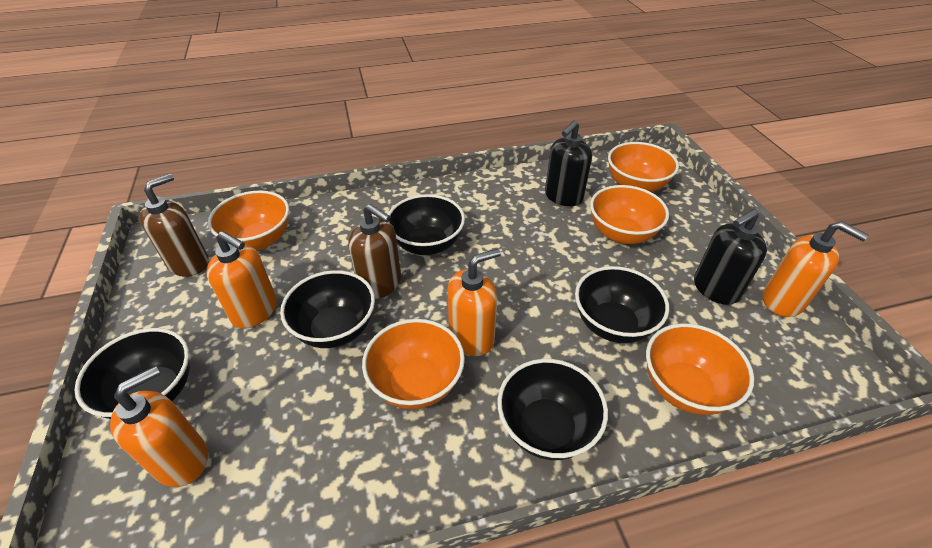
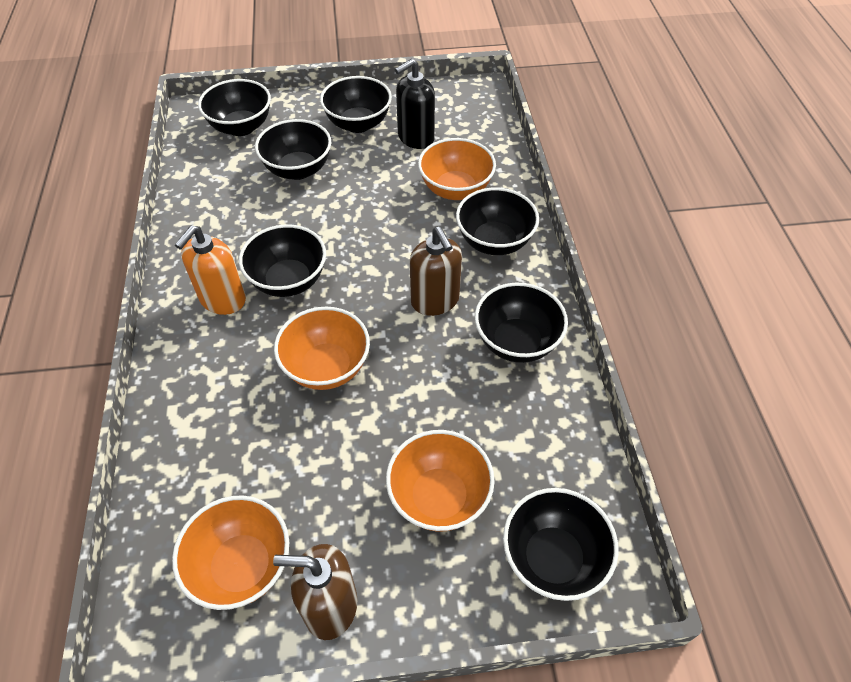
black bowl: [75,328,190,419] [280,270,375,348] [388,194,465,255] [497,359,608,460] [575,266,669,343] = 5 -> [198,79,271,136] [239,224,326,297] [255,119,331,180] [320,76,392,133] [456,187,539,255] [475,283,568,363] [503,488,619,601] = 7
black soap dispenser: [545,120,592,206] [694,209,767,305] = 2 -> [395,59,435,149] = 1
orange bowl: [208,191,289,250] [362,319,465,409] [590,185,669,244] [608,142,679,192] [646,323,754,415] = 5 -> [172,495,289,610] [274,307,370,390] [386,430,495,532] [418,138,496,200] = 4
orange soap dispenser: [110,366,208,487] [206,231,277,328] [447,248,501,356] [763,222,869,317] = 4 -> [175,225,246,315] = 1

